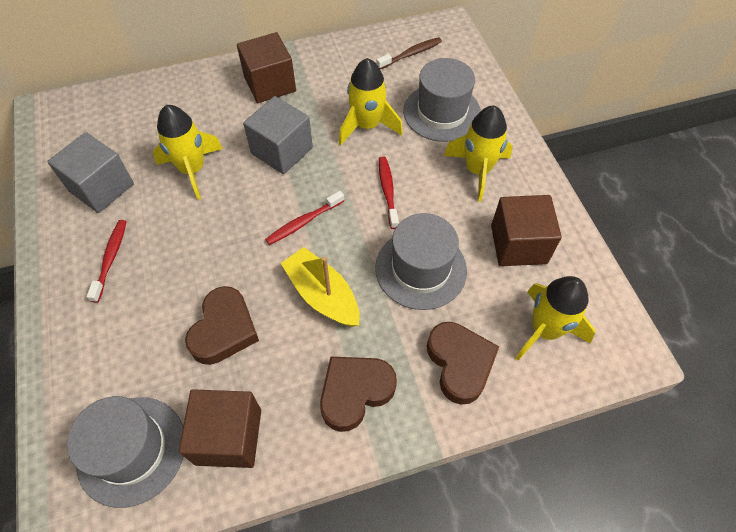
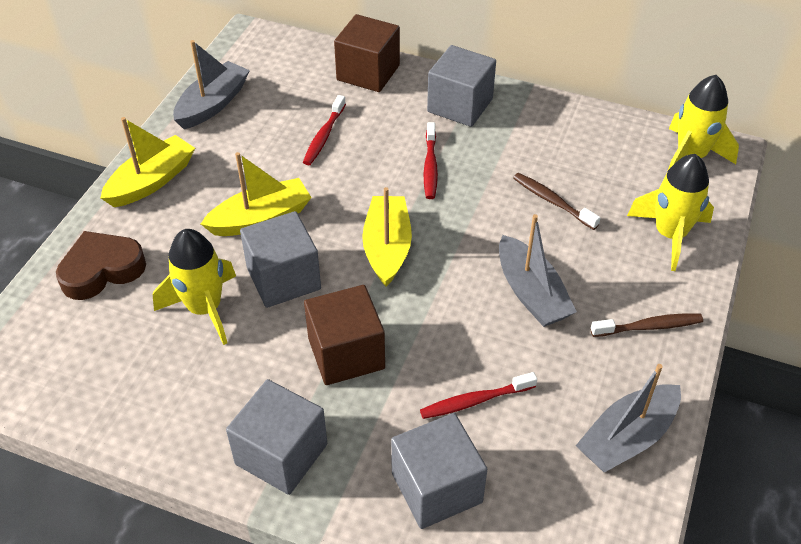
brown cube: [179,389,261,468] [237,32,296,103] [491,195,562,266] = 3 -> [304,285,385,385] [334,14,400,92] = 2
brown heart: [185,286,259,365] [320,356,397,432] [427,322,499,405] = 3 -> [56,231,146,300] = 1
brown toothbrush: [377,37,442,69] = 1 -> [513,173,600,230] [591,313,703,337] = 2
grey boat: none = 0 -> [173,40,250,129] [499,214,577,327] [576,364,681,473] = 3
grey cube: [47,132,134,213] [243,96,313,174] = 2 -> [226,379,327,495] [240,211,321,308] [391,413,487,529] [427,45,496,127] = 4
grey hat: [67,396,184,508] [375,213,467,310] [403,58,481,142] = 3 -> none = 0
yellow boat: [281,247,360,327] = 1 -> [101,117,195,207] [201,152,312,236] [362,187,412,287] = 3
yellow rocket: [153,105,223,200] [339,58,403,145] [444,106,512,202] [516,276,595,361] = 4 -> [153,229,236,345] [627,154,714,271] [667,75,739,172] = 3

